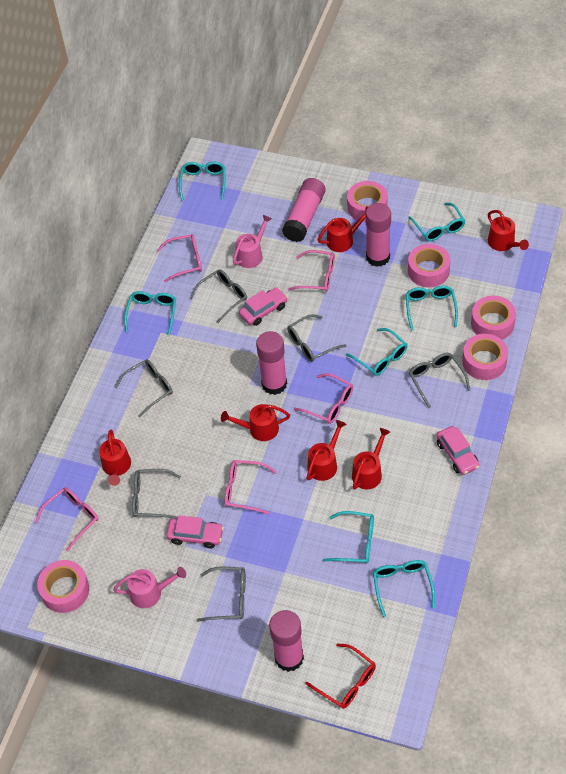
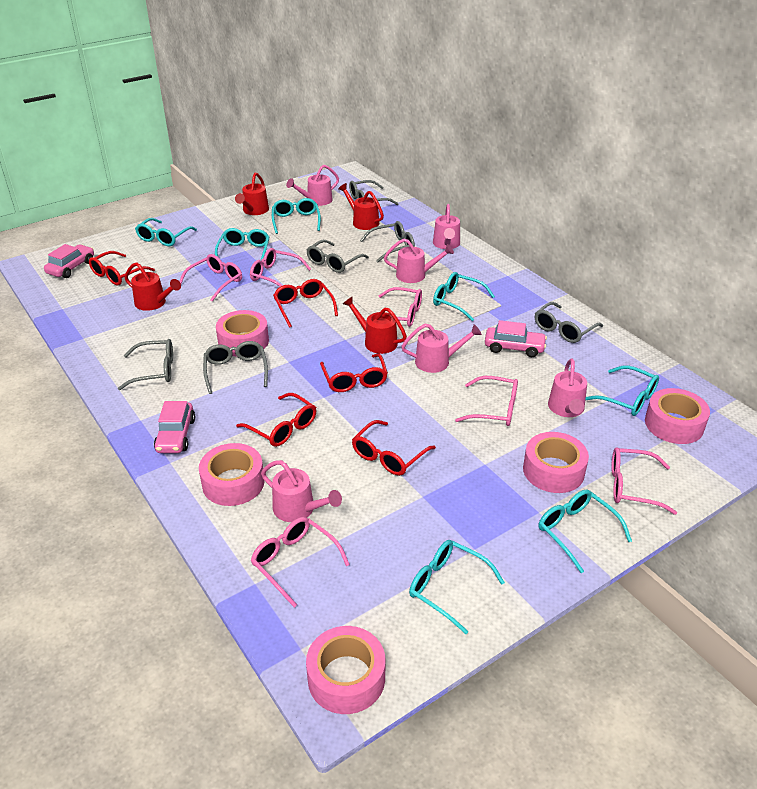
pink glasses: [35,487,99,551] [157,234,202,282] [225,460,277,514] [288,250,335,292] [294,373,353,424] = 5 -> [179,254,242,302] [250,248,311,287] [251,517,350,607] [366,287,422,327] [455,376,518,426] [611,447,677,515] = 6
pink glue stick: [256,331,287,395] [269,610,304,672] [282,178,326,242] [365,203,391,267] = 4 -> none = 0
pink watering can: [113,567,186,608] [233,215,272,268] = 2 -> [261,460,342,522] [286,165,339,206] [384,239,454,283] [401,324,482,373] [433,204,460,249] [548,359,587,417] = 6
red glasses: [306,644,376,709] = 1 -> [89,251,155,285] [236,393,316,447] [273,279,338,328] [320,354,388,392] [352,420,436,476] = 5
red watering can: [99,430,131,486] [221,404,290,441] [307,420,347,481] [317,206,368,252] [352,428,390,490] [488,210,529,251] = 6 -> [125,262,181,311] [235,173,269,215] [338,183,384,230] [343,297,407,354] = 4

